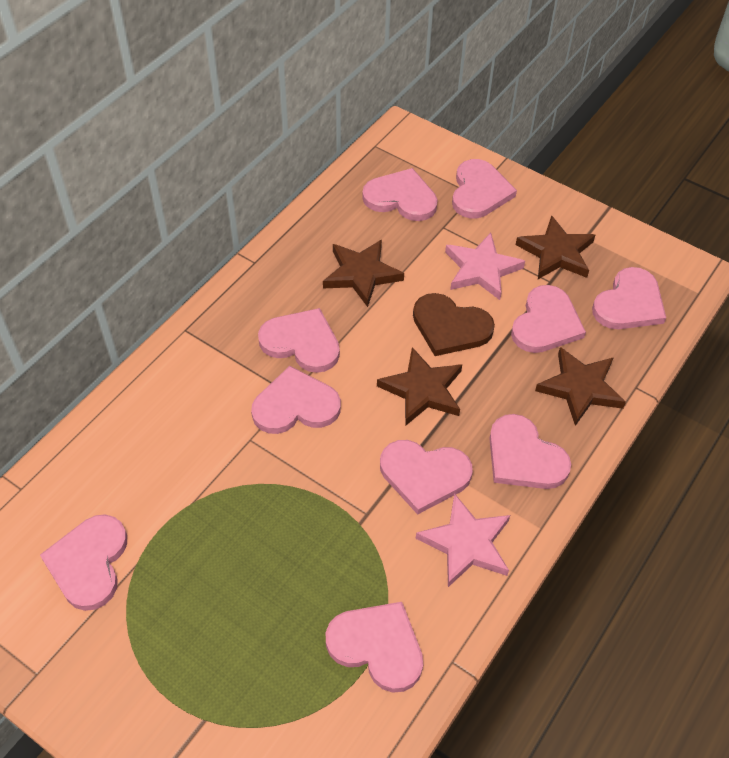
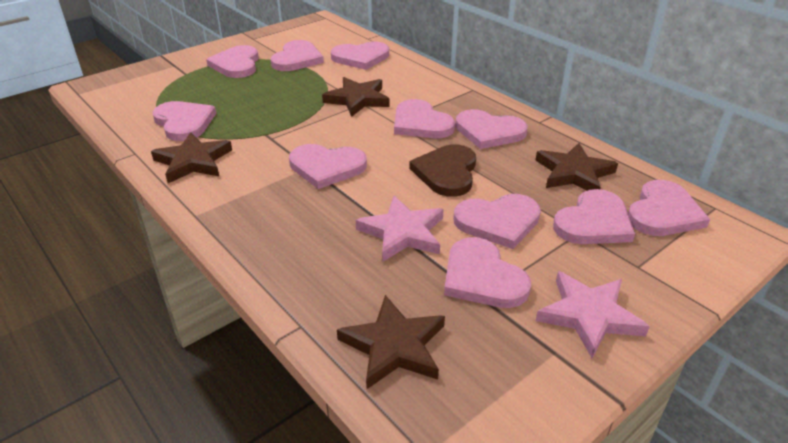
pink heart: [40,514,127,611] [251,366,341,434] [258,308,340,373] [326,602,423,692] [362,168,438,221] [380,440,473,515] [452,159,517,219] [489,414,571,489] [511,285,586,353] [592,267,666,329] = 10 -> [152,101,216,141] [206,45,259,78] [271,40,324,71] [289,144,367,189] [331,42,389,70] [394,99,455,138] [444,237,531,308] [453,194,541,249] [455,109,528,149] [553,189,635,244] [628,180,710,236] = 11

